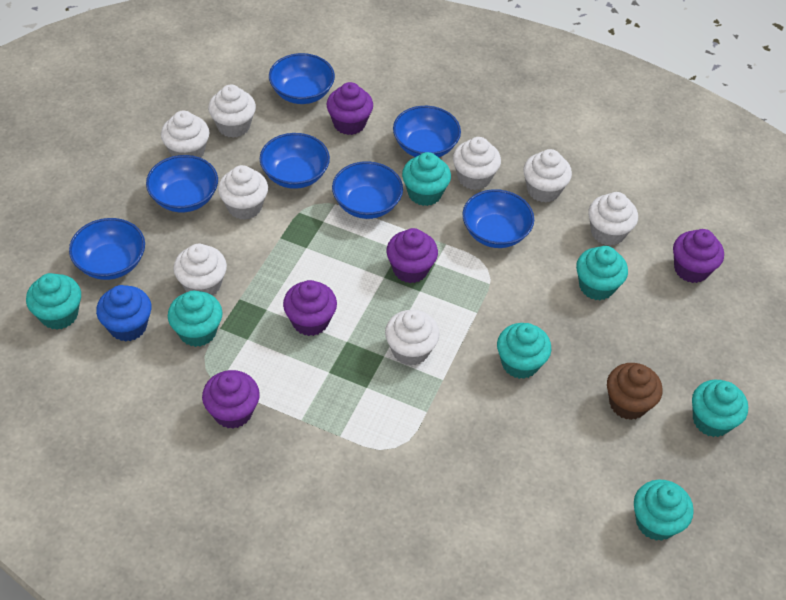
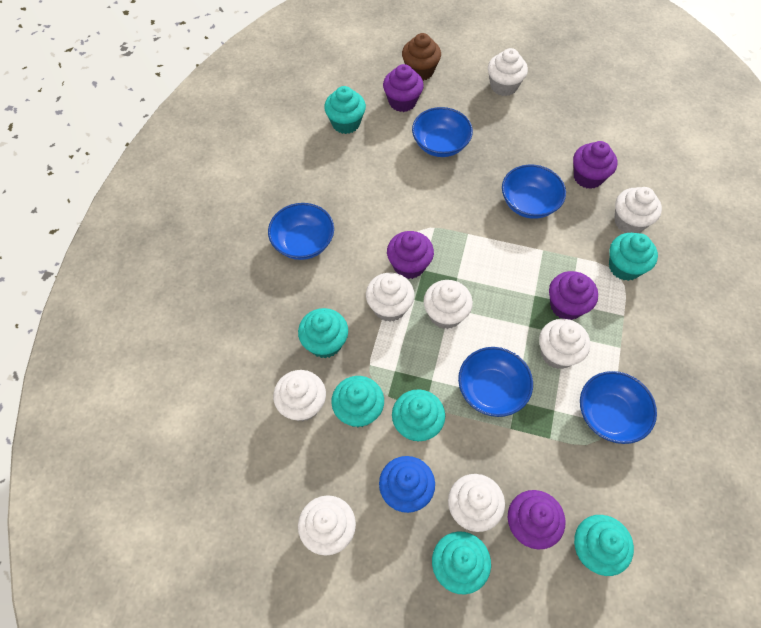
blue bowl: [69,218,145,280] [146,155,218,212] [260,133,330,189] [269,53,335,104] [332,161,403,219] [393,106,461,157] [463,189,534,248] = 7 -> [268,203,334,260] [412,107,473,157] [458,347,533,417] [502,165,566,219] [580,371,657,444] = 5

